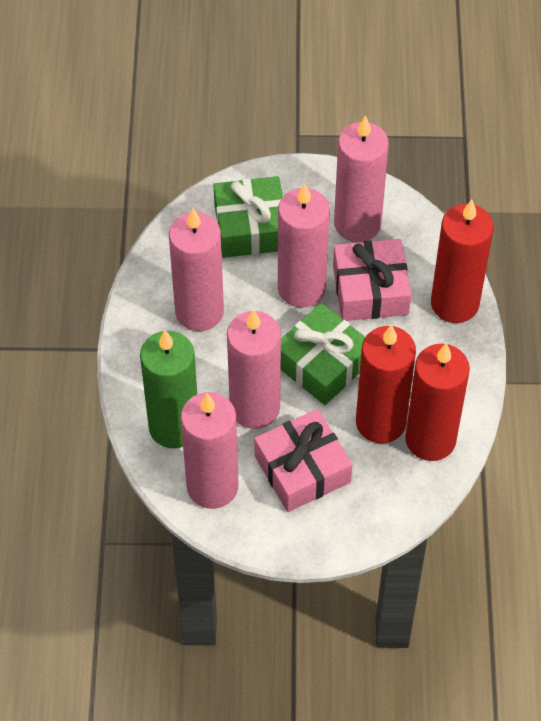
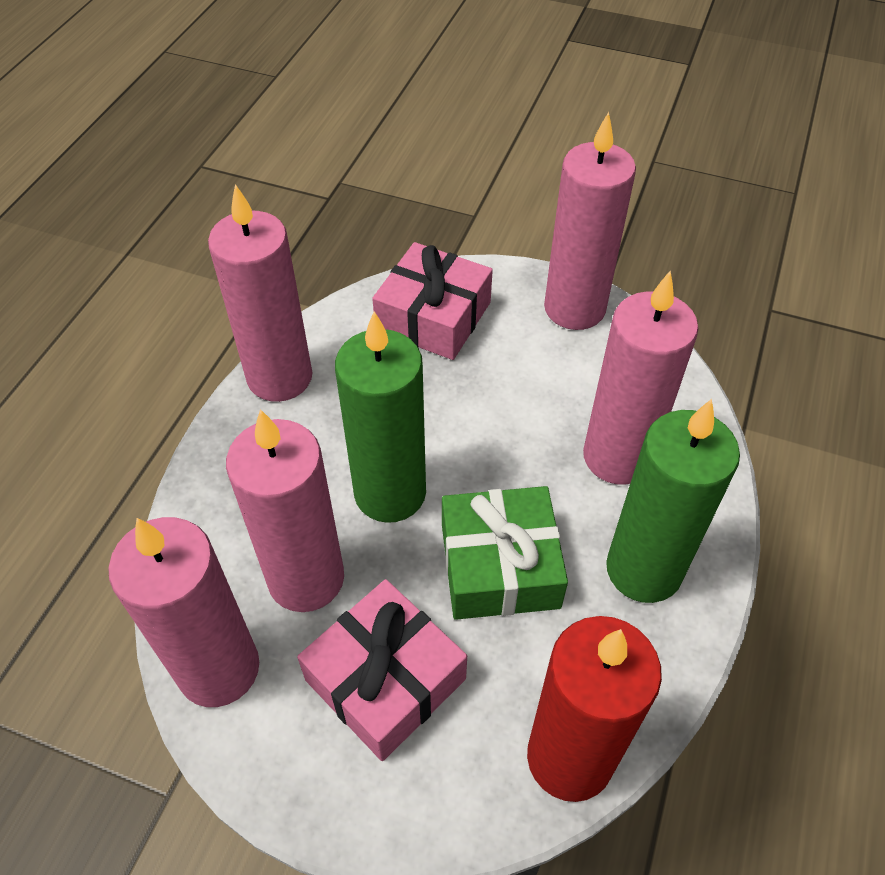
green candle: [140,330,197,448] = 1 -> [335,311,426,523] [606,399,740,603] = 2
green gift: [214,176,283,258] [281,303,365,405] = 2 -> [442,486,568,620] = 1
red candle: [356,325,416,444] [405,343,470,461] [431,200,494,323] = 3 -> [527,616,662,802] = 1

